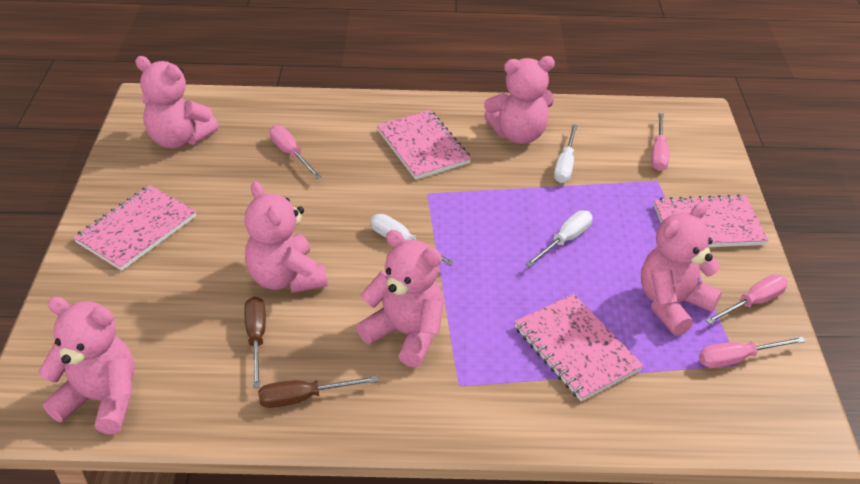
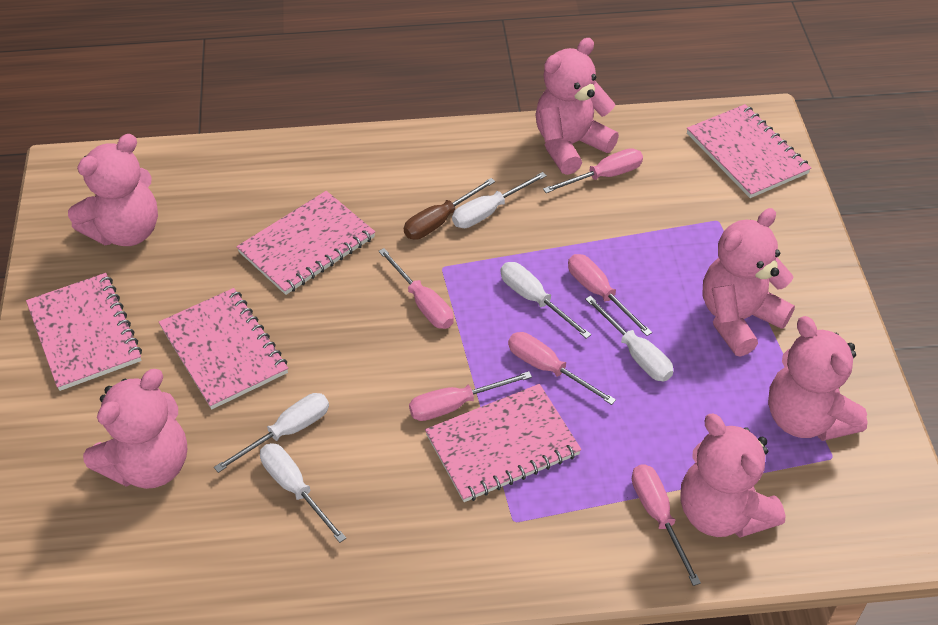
brown screwdriver: [244,296,266,388] [258,376,378,408] = 2 -> [404,178,495,240] = 1
pink notebook: [73,185,197,271] [377,110,471,180] [514,294,644,401] [654,194,768,247] = 4 -> [26,273,142,391] [159,288,288,409] [236,191,375,295] [425,384,581,502] [687,104,811,198] = 5
pink screwdriver: [270,125,321,179] [651,113,669,171] [699,337,806,368] [705,274,788,324] = 4 -> [378,248,454,329] [409,371,532,421] [508,332,616,405] [543,148,643,193] [568,254,652,336] [632,464,701,586] = 6
white screwdriver: [370,214,455,266] [525,210,592,267] [554,124,578,183] = 3 -> [214,393,329,473] [260,443,346,543] [452,172,547,228] [500,262,591,339] [585,296,673,381] = 5

